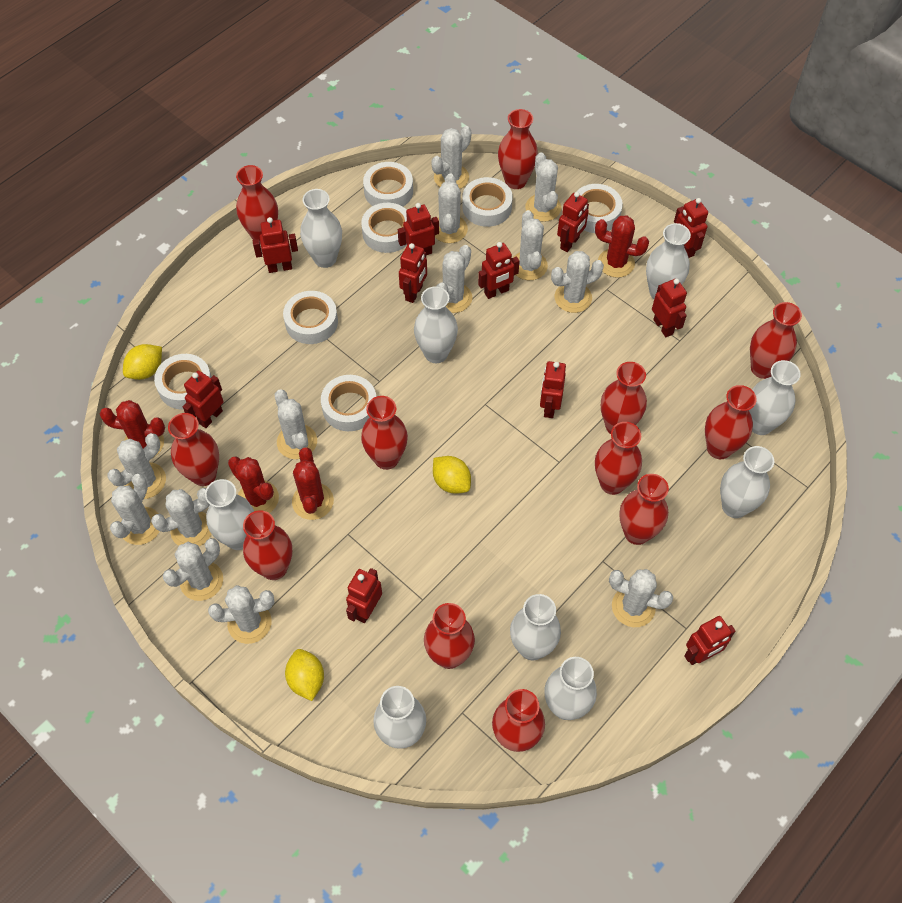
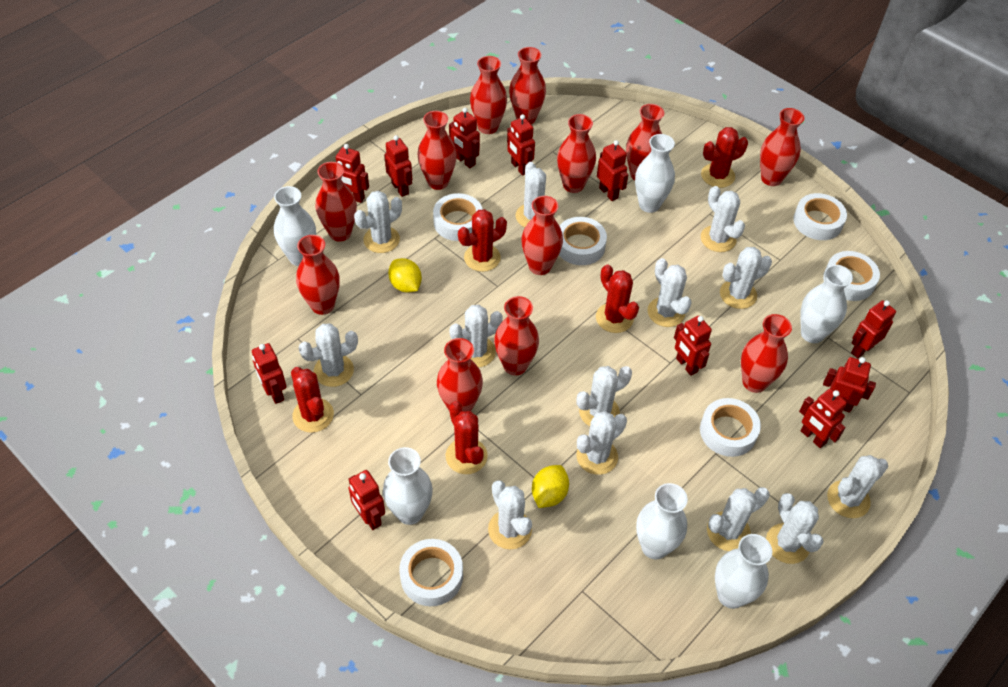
red cactus: [99,400,165,458] [228,457,279,513] [292,447,334,520] [595,215,649,278] = 4 -> [291,367,334,433] [446,401,488,474] [458,209,507,272] [596,265,639,333] [701,127,748,188] = 5
white tape: [154,354,212,410] [283,291,338,344] [321,375,376,431] [361,203,407,253] [363,162,413,206] [462,177,513,227] [576,184,623,233] = 7 -> [399,539,463,606] [433,193,483,241] [559,217,607,265] [700,398,761,457] [794,193,847,240] [823,251,880,301] = 6
white vase: [205,479,254,550] [300,189,342,268] [373,686,426,749] [414,286,458,363] [510,594,561,660] [544,657,597,720] [646,223,691,299] [720,446,774,518] [749,360,801,435] = 9 -> [274,186,316,266] [383,447,433,525] [635,134,675,213] [636,483,688,559] [715,534,772,609] [800,265,853,343] = 6
yellow lemon: [123,344,162,380] [285,649,324,701] [433,456,471,494] = 3 -> [388,258,422,293] [532,465,569,508] = 2

